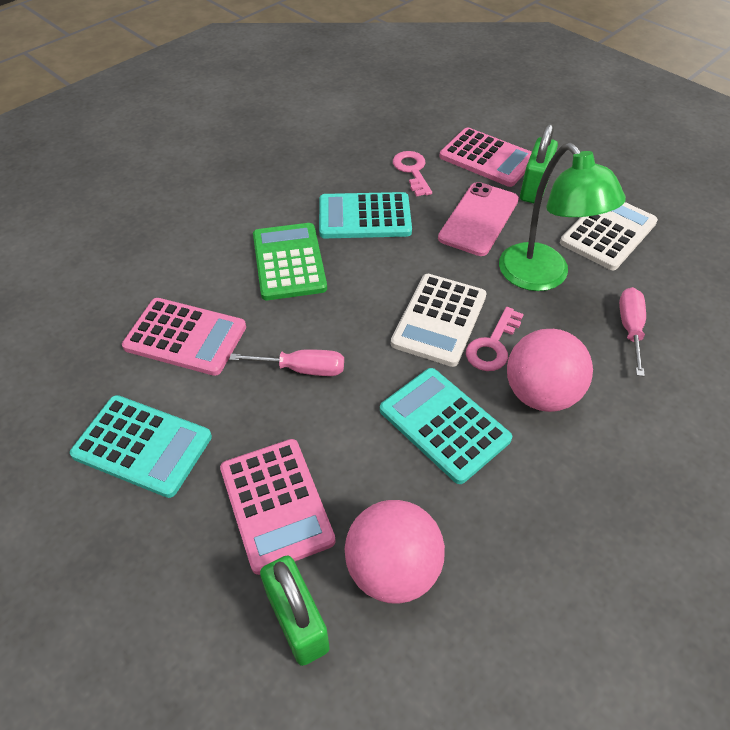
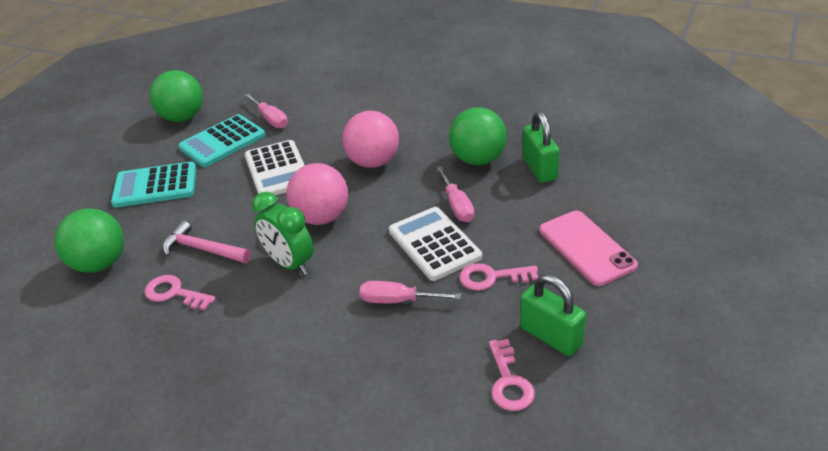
green ball: none = 0 -> [55,208,124,273] [150,70,203,122] [449,107,507,165] = 3
green calculator: [253,223,327,300] = 1 -> none = 0
green clock: none = 0 -> [252,192,314,275] = 1
green lamp: [499,143,626,291] = 1 -> none = 0
pink calculator: [122,298,246,376] [220,439,336,575] [439,127,532,187] = 3 -> none = 0
pink hammer: none = 0 -> [163,220,251,263] = 1
pink key: [393,151,432,197] [466,307,524,371] = 2 -> [145,275,216,310] [460,263,538,291] [489,339,535,411] = 3
pink screwdriver: [229,349,344,376] [619,287,646,376] = 2 -> [245,93,288,129] [359,281,461,303] [436,166,475,222] = 3
turquoise calculator: [70,395,212,498] [319,192,412,238] [380,368,512,484] = 3 -> [111,161,197,208] [178,114,266,167] = 2

